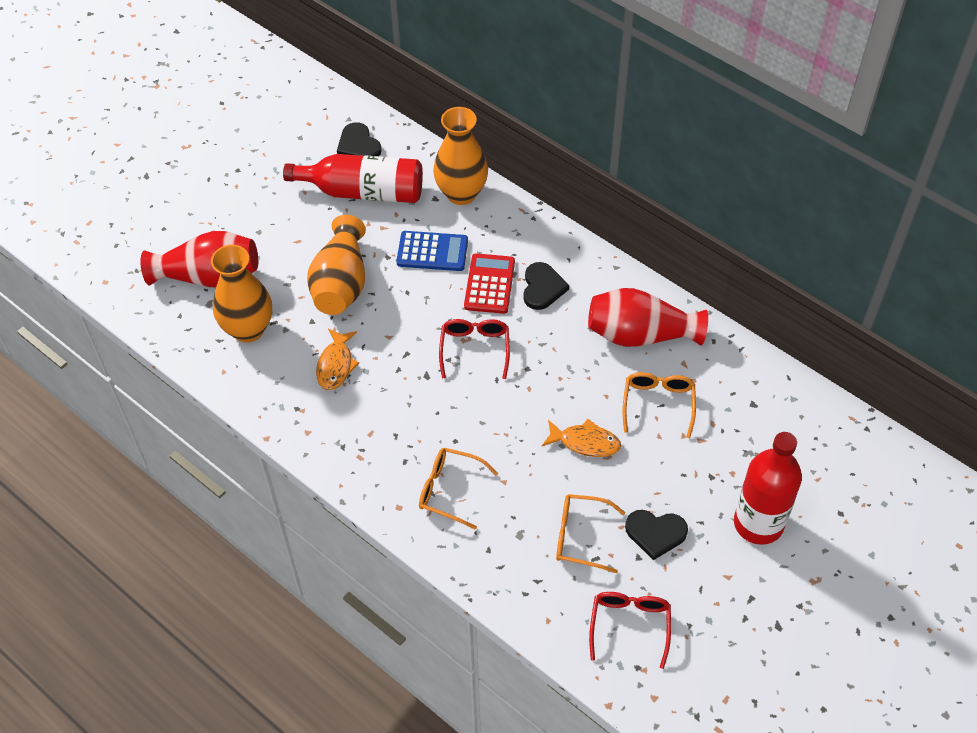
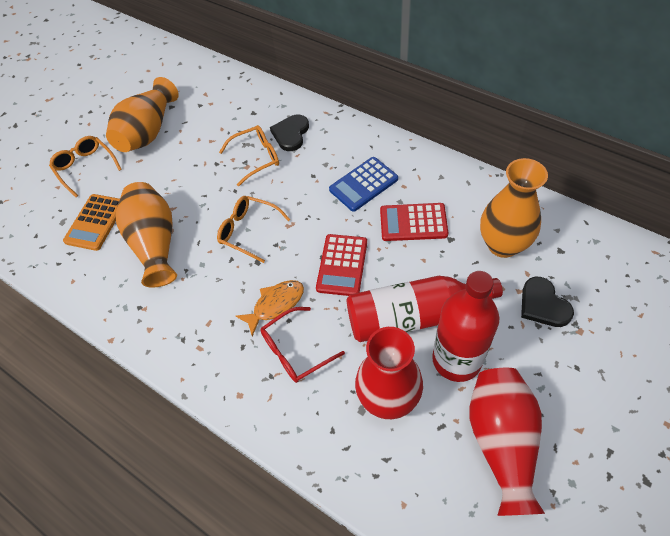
black heart: [337,122,381,156] [523,262,569,310] [625,510,688,560] = 3 -> [270,115,309,151] [521,277,574,327] = 2
orange calculator: none = 0 -> [63,194,120,251] = 1
orange fish: [316,328,359,390] [542,419,621,457] = 2 -> [236,280,304,336] = 1
red calculator: [464,253,515,314] = 1 -> [316,234,367,296] [380,203,448,241] = 2
red glasses: [439,319,510,379] [589,592,671,669] = 2 -> [260,307,345,383] = 1

